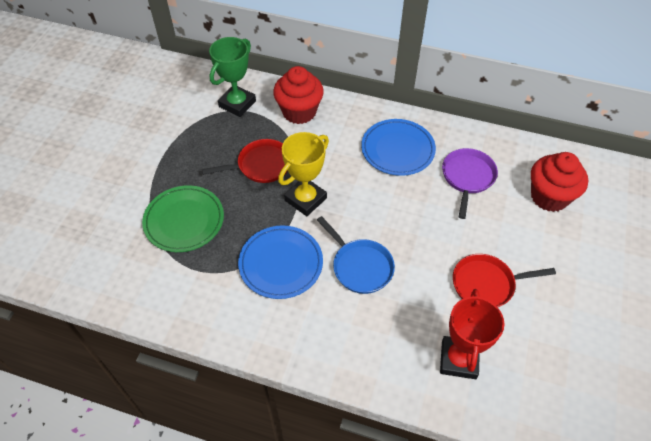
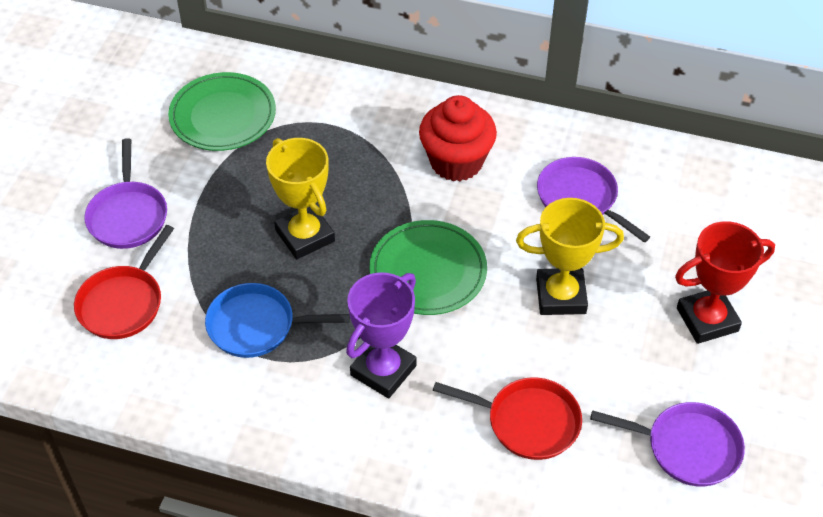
blue plate: [238,225,323,299] [361,119,436,176] = 2 -> none = 0
green plate: [142,185,224,252] = 1 -> [168,72,276,151] [370,220,487,315] = 2
green trophy: [209,37,256,117] = 1 -> none = 0
purple pan: [442,148,498,219] = 1 -> [84,138,167,249] [537,157,650,242] [590,402,745,486] = 3
purple trophy: none = 0 -> [346,272,417,398] = 1
red cupcake: [273,66,324,124] [531,152,588,212] = 2 -> [419,95,497,181] = 1
yellow trophy: [278,132,329,216] = 1 -> [266,138,335,259] [516,198,624,315] = 2

